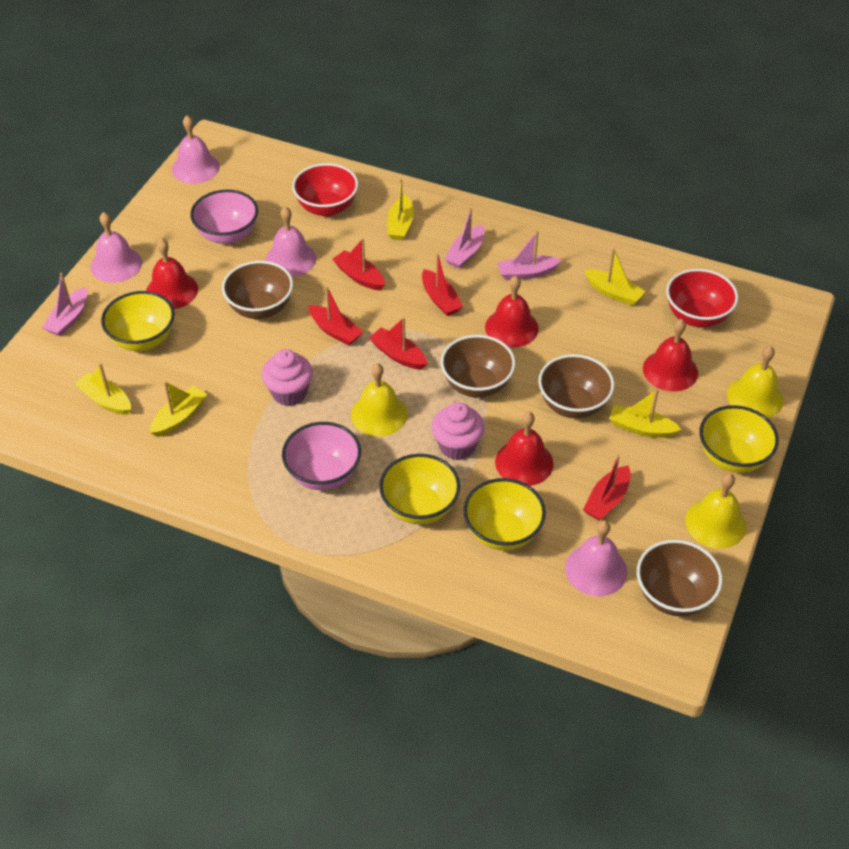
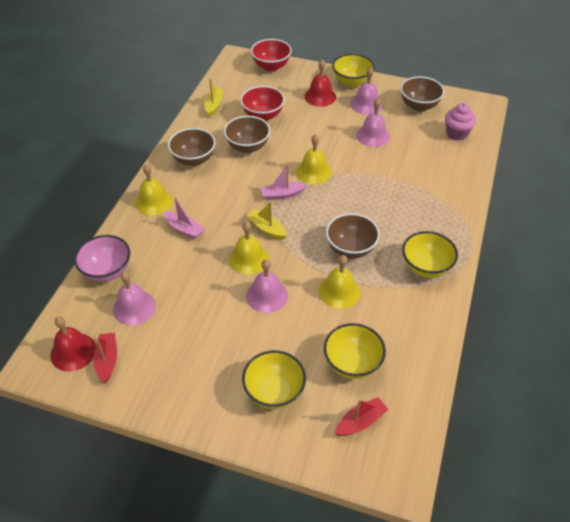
pink boat: [42,273,88,336] [445,208,485,269] [497,231,561,280] = 3 -> [164,197,205,239] [261,164,307,200] = 2
pink bowl: [190,190,258,244] [282,422,361,490] = 2 -> [74,235,130,282] = 1
pink cupcake: [262,349,313,406] [432,402,484,460] = 2 -> [445,103,476,140] = 1
red bell: [146,238,198,309] [485,276,539,348] [495,412,553,486] [643,319,698,392] = 4 -> [50,317,96,372] [304,59,336,107] = 2
red boat: [308,286,363,345] [333,238,385,290] [369,317,427,370] [422,254,463,316] [583,455,630,521] = 5 -> [93,333,117,383] [335,397,388,436] = 2
yellow bell: [351,363,407,437] [685,473,746,549] [727,346,784,418] = 3 -> [135,164,173,215] [229,222,269,275] [296,134,332,184] [319,255,360,309] = 4
yellow boat: [75,363,131,415] [150,381,207,437] [388,179,414,240] [584,248,645,305] [609,389,681,438] = 5 -> [204,79,223,117] [247,202,287,239] = 2

